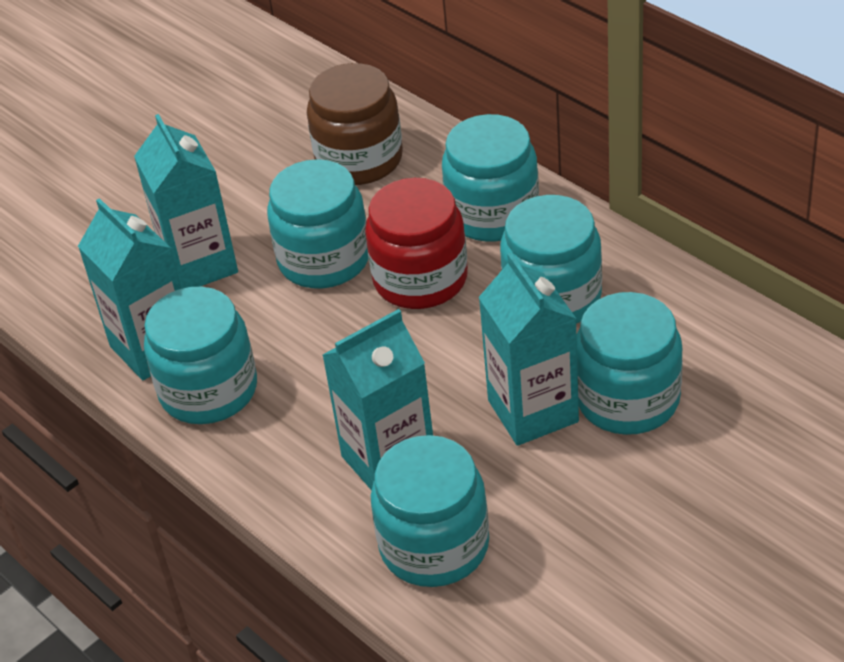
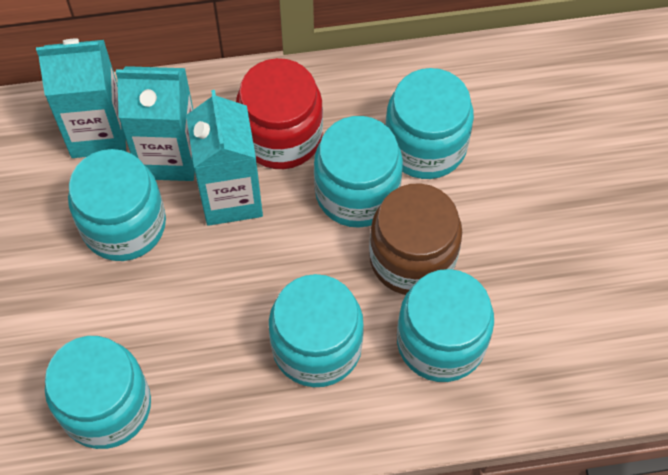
turquoise carton: [78,198,181,380] [134,114,238,289] [322,309,433,491] [479,253,579,446] = 4 -> [36,38,126,158] [116,66,195,181] [186,90,263,226] = 3

